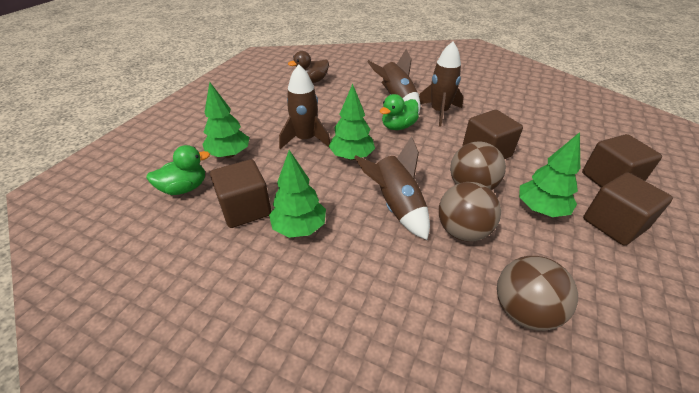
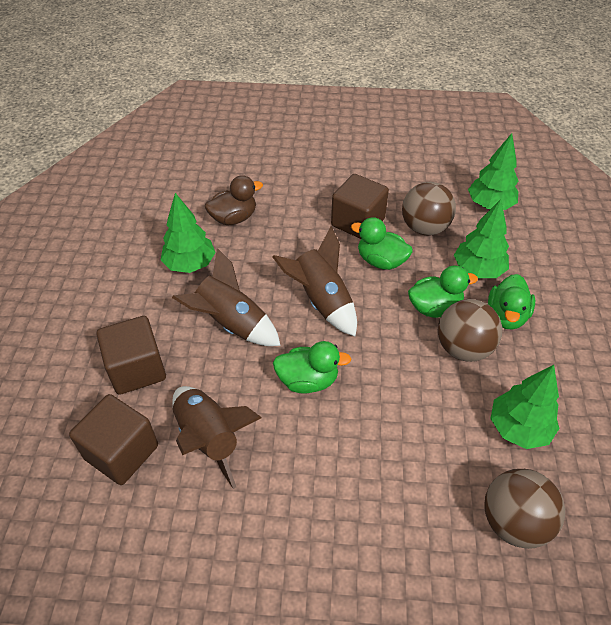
brown cube: [210,159,272,228] [462,110,523,159] [582,134,662,187] [583,172,673,246] = 4 -> [69,394,158,485] [96,316,166,395] [331,174,389,239] = 3
brown rocket: [279,64,330,149] [354,136,430,240] [367,49,421,115] [419,42,463,127] = 4 -> [172,248,281,346] [172,386,262,489] [272,227,357,337] = 3
green duck: [146,145,210,195] [379,94,419,130] = 2 -> [273,341,351,394] [351,217,413,270] [408,265,478,318] [488,274,535,330] = 4

